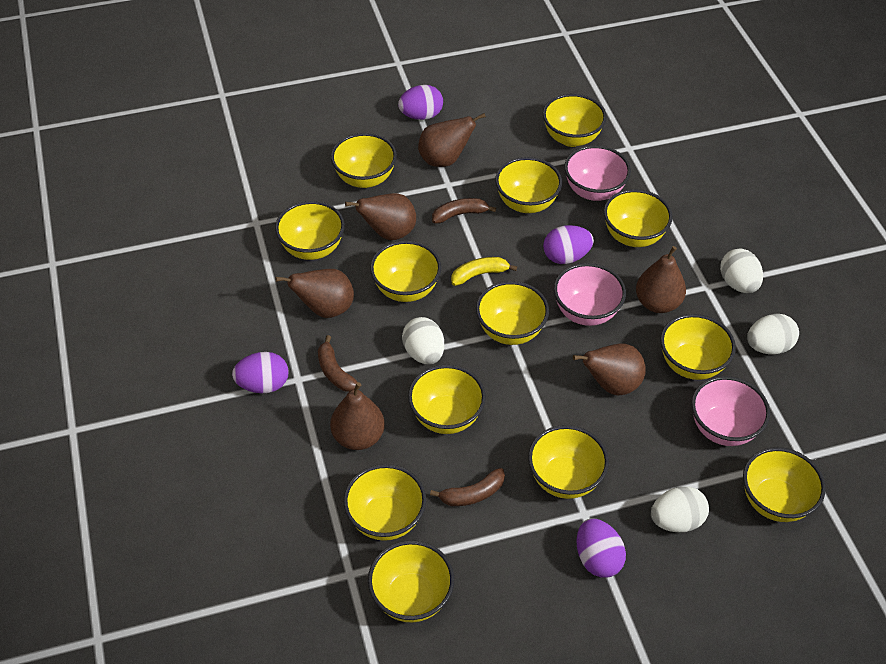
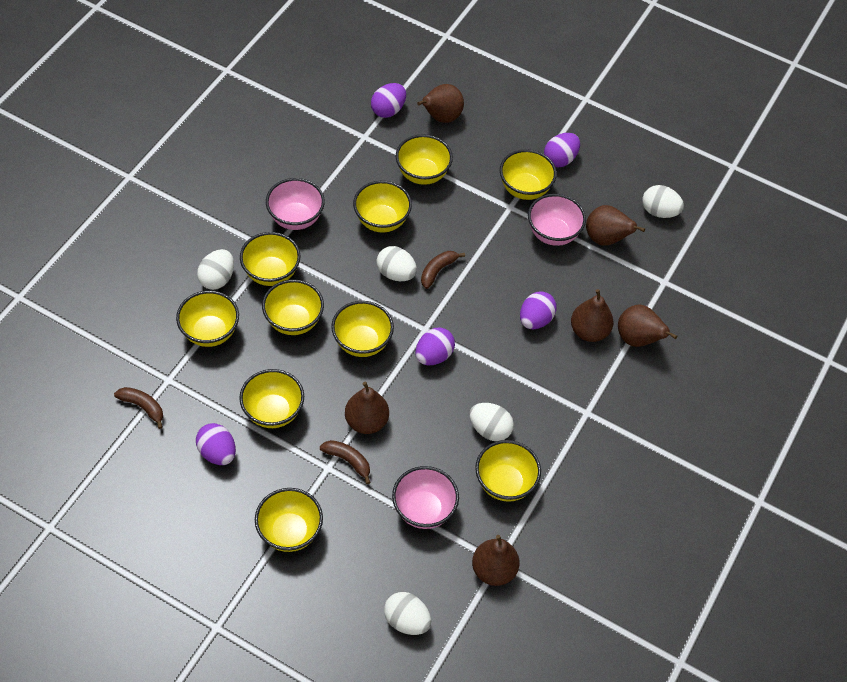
purple egg: [232,352,289,393] [398,85,443,120] [543,225,594,264] [576,518,626,578] = 4 -> [196,423,236,465] [371,83,406,118] [415,327,455,365] [520,291,557,329] [544,133,580,167] = 5
white egg: [402,317,444,364] [651,486,709,532] [720,249,763,293] [747,314,799,355] = 4 -> [197,249,234,290] [377,246,417,281] [384,592,431,635] [469,403,514,441] [642,185,684,218] = 5
yellow banana: [451,257,517,286] = 1 -> none = 0
yellow bowl: [275,201,345,260] [331,133,397,188] [343,464,426,541] [368,540,454,622] [370,241,441,302] [408,365,486,434] [476,281,549,345] [495,157,562,213] [528,425,609,499] [543,94,607,147] [604,189,672,247] [660,314,736,380] [743,447,826,522] = 13 -> [176,290,239,347] [239,369,304,428] [240,232,301,286] [255,488,323,552] [262,279,324,335] [331,301,394,357] [353,181,412,232] [396,134,453,185] [475,440,541,502] [500,149,557,200] = 10

